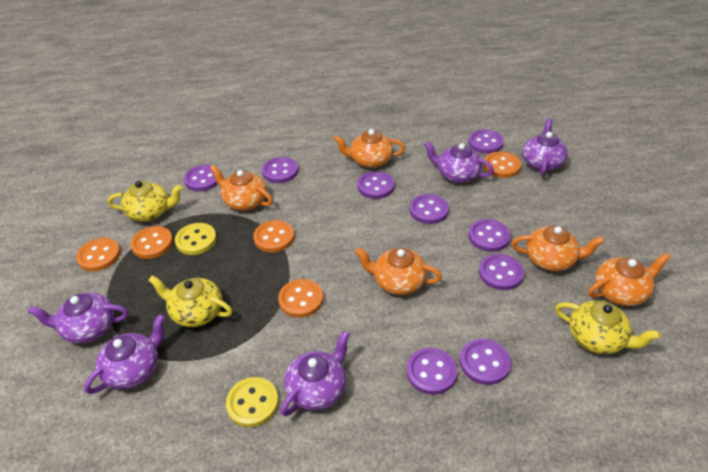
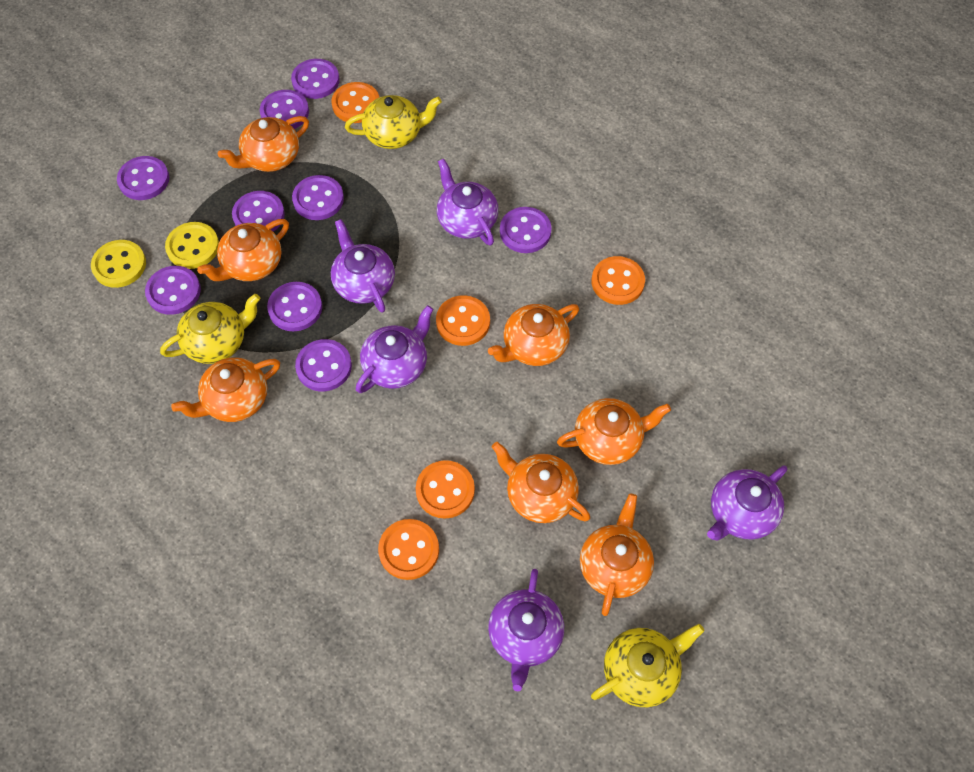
orange teapot: [210,165,273,211] [334,129,405,168] [355,248,442,295] [512,226,604,271] [588,253,671,306] = 5 -> [171,357,280,422] [197,219,289,281] [218,116,309,172] [488,304,579,366] [492,442,590,523] [557,398,671,465] [580,493,654,616] = 7

